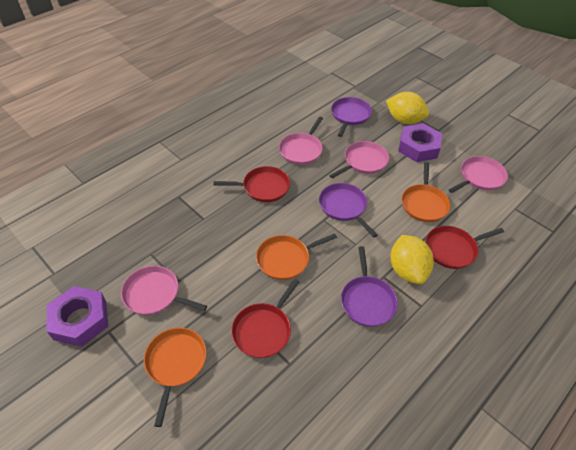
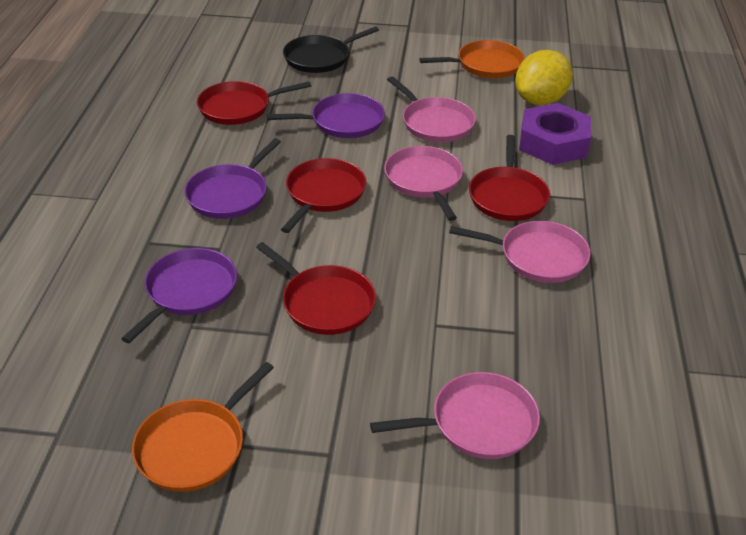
black pan: none = 0 -> [283,26,379,73] = 1
orange pan: [144,328,207,427] [256,233,337,280] [402,162,450,222] = 3 -> [132,362,274,492] [419,40,525,78] = 2
purple nut: [47,286,108,347] [398,123,442,162] = 2 -> [519,103,591,165] = 1
red pan: [213,166,290,202] [231,279,299,358] [425,226,504,269] = 3 -> [197,81,311,125] [256,242,376,335] [281,158,366,233] [469,135,550,221] = 4
yellow lemon: [386,92,429,124] [391,235,434,284] = 2 -> [515,50,573,105] = 1

